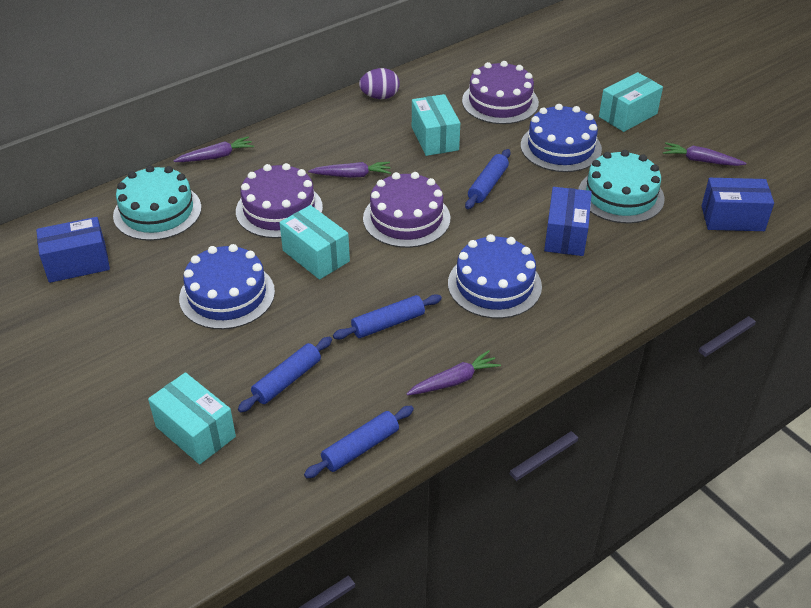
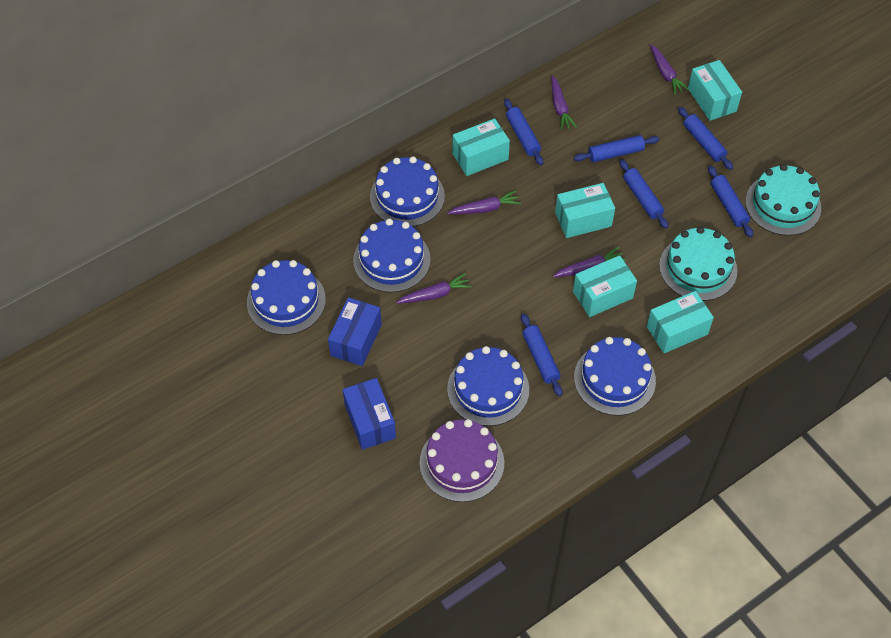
blue box: [36,217,110,283] [544,187,592,256] [701,178,774,231] = 3 -> [328,297,382,366] [343,378,396,450] = 2
blue cake: [179,244,275,329] [448,234,542,319] [521,104,602,172] = 3 -> [247,260,326,335] [353,219,431,293] [370,157,445,227] [447,346,529,426] [574,337,656,416] = 5
blue rolling pin: [238,337,332,413] [304,406,414,478] [333,294,442,340] [465,149,511,209] = 4 -> [504,99,543,165] [521,313,562,396] [574,135,659,162] [620,160,668,229] [678,107,733,170] [708,166,753,237] = 6
purple cake: [236,163,323,238] [363,172,450,248] [462,61,539,124] = 3 -> [420,419,504,502] = 1
purple carrot: [174,136,254,162] [308,162,391,178] [406,350,501,395] [663,142,746,166] = 4 -> [396,273,472,304] [447,190,521,214] [551,76,577,130] [553,247,626,277] [650,44,689,95] = 5
purple egg: [359,68,400,99] = 1 -> none = 0
turquoise box: [148,372,236,464] [280,205,350,280] [412,94,460,156] [599,72,663,132] = 4 -> [452,118,510,176] [555,183,615,238] [573,255,637,317] [647,291,714,353] [688,60,742,121] = 5

